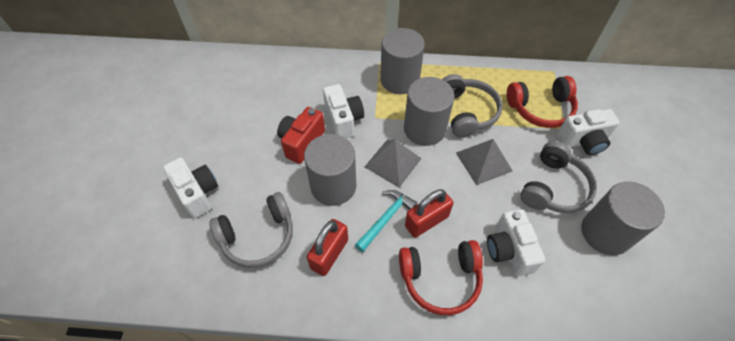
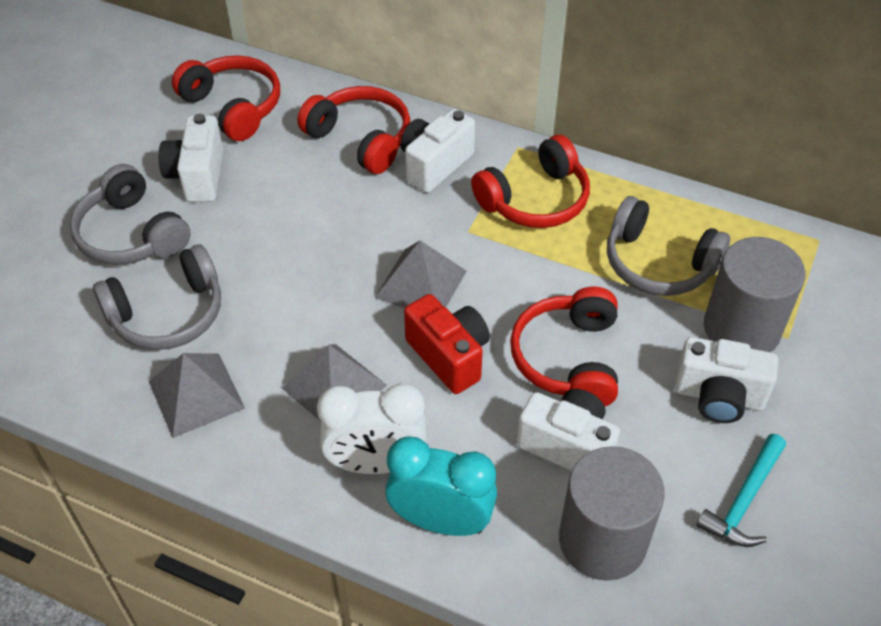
grey cylinder: [304,134,356,206] [380,28,425,94] [404,77,454,146] [581,182,665,255] = 4 -> [559,446,665,581] [704,237,806,352] = 2
grey pyramid: [365,139,422,188] [456,139,513,185] = 2 -> [149,353,245,438] [282,344,387,421] [375,240,467,308] = 3
red headphones: [399,240,483,315] [507,76,578,128] = 2 -> [172,55,280,141] [297,86,410,174] [471,135,590,228] [510,287,618,406] = 4
red padlock: [307,219,348,276] [405,189,453,238] = 2 -> none = 0
turquoise clock: none = 0 -> [385,437,497,536] = 1
white clock: none = 0 -> [317,384,426,474] = 1

